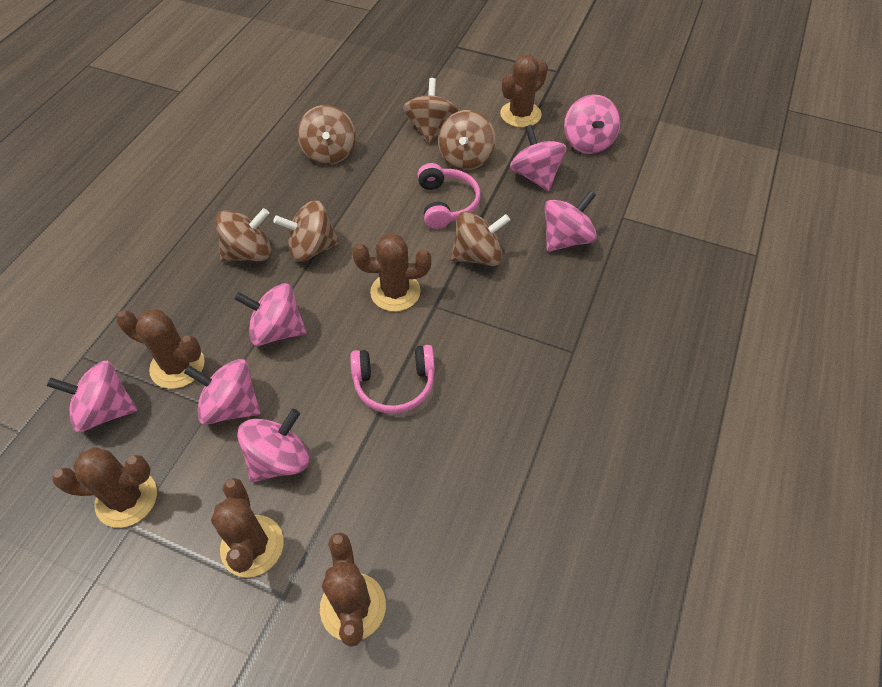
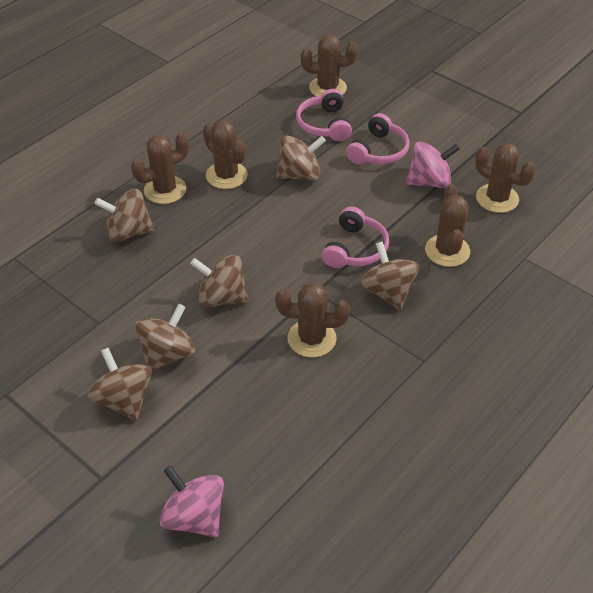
pink headphones: [350,345,435,414] [418,163,481,229] = 2 -> [296,89,352,141] [322,206,389,268] [346,113,409,165] = 3
pink spinning top: [47,360,137,432] [184,359,261,425] [234,283,307,346] [237,409,309,482] [510,125,567,191] [544,191,597,252] [564,95,620,154] = 7 -> [159,466,224,537] [406,141,460,188] = 2

